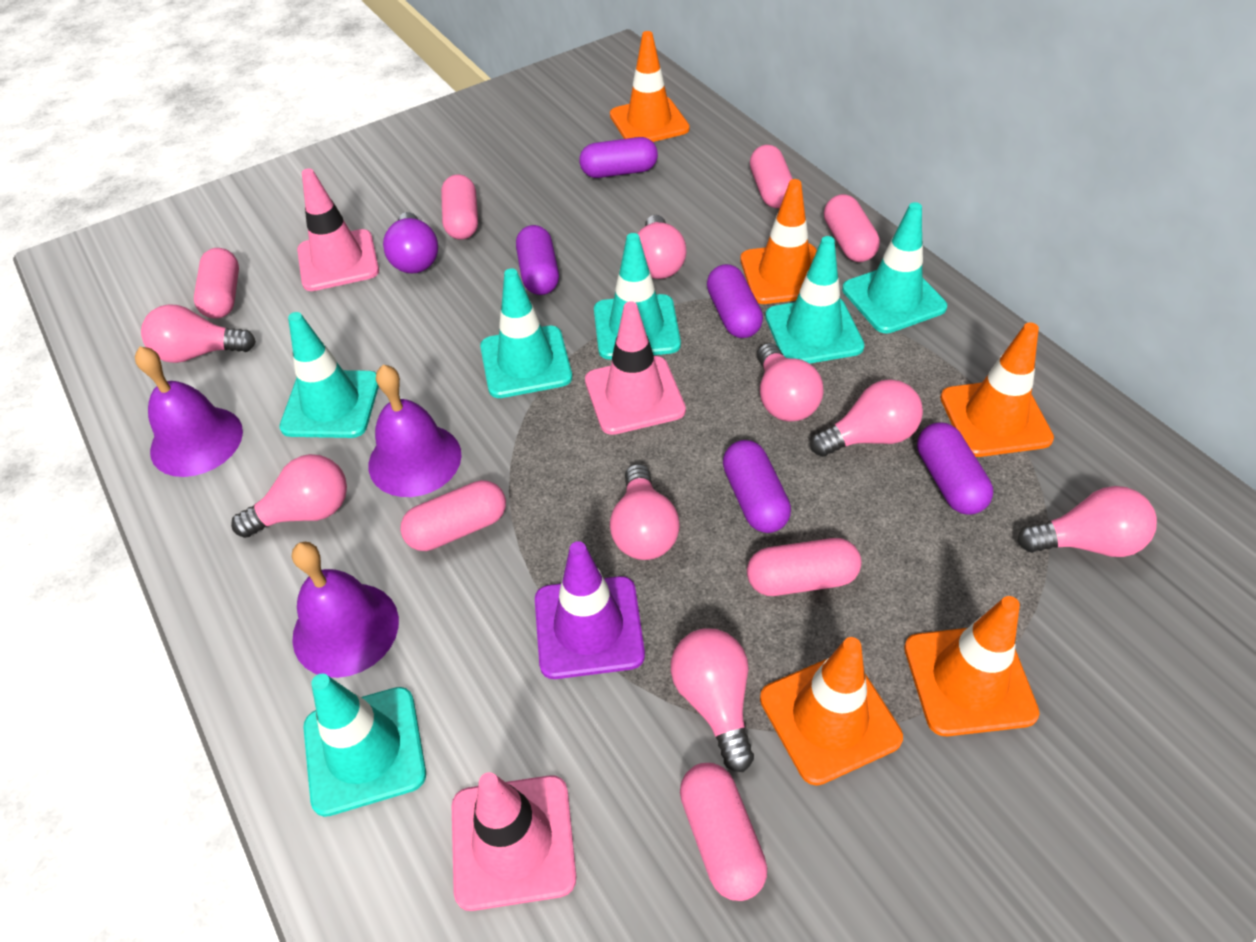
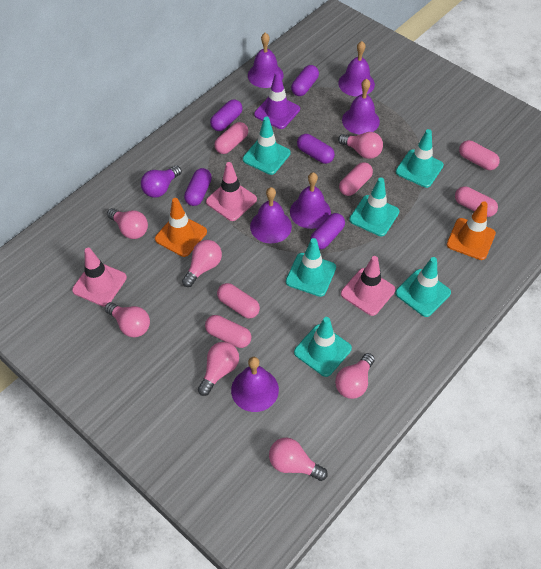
orange traffic cone: [610,31,690,142] [740,179,817,304] [760,637,903,786] [904,596,1040,736] [940,322,1054,457] = 5 -> [155,198,207,257] [447,201,496,260] = 2
pink capsule: [194,248,239,319] [400,480,506,551] [441,174,478,240] [680,763,767,901] [747,538,861,596] [750,145,793,208] [824,194,880,262] = 7 -> [205,315,251,348] [214,122,248,154] [217,283,260,319] [339,162,373,196] [455,186,498,217] [459,140,500,170] = 6
pink light bulb: [141,304,256,363] [231,454,347,538] [610,464,680,560] [637,215,686,279] [671,628,754,772] [757,343,823,421] [810,379,923,457] [1017,486,1157,557] = 8 -> [105,302,150,337] [107,208,148,239] [182,240,222,287] [198,342,239,396] [269,437,328,481] [335,353,375,399] [338,132,383,159] = 7
purple bell: [135,346,243,477] [292,542,399,678] [368,365,462,497] = 3 -> [231,357,279,412] [248,33,284,88] [250,187,292,243] [290,173,331,229] [338,41,375,97] [342,79,380,134] = 6

